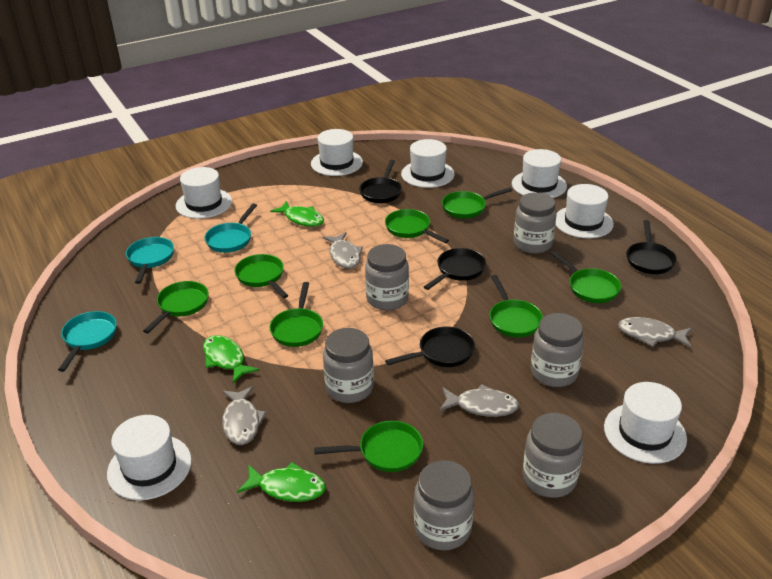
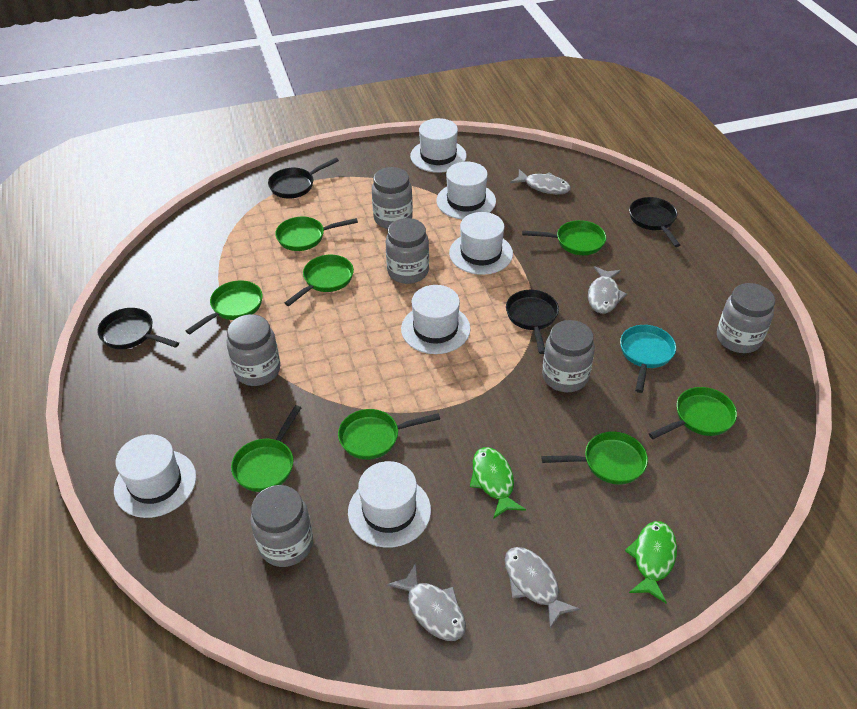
green fish: [203,335,259,383] [237,462,326,502] [270,201,324,227] = 3 -> [470,447,526,519] [625,521,677,603] = 2
turquoise pan: [58,311,117,372] [126,237,174,284] [204,204,257,253] = 3 -> [620,325,676,393] = 1
white hat: [107,415,192,500] [176,167,232,219] [311,129,363,176] [401,139,455,188] [512,149,567,198] [556,184,614,238] [604,382,687,464] = 7 -> [114,434,196,518] [348,461,431,548] [401,285,471,354] [410,118,467,173] [436,162,496,220] [449,212,513,275] = 6

